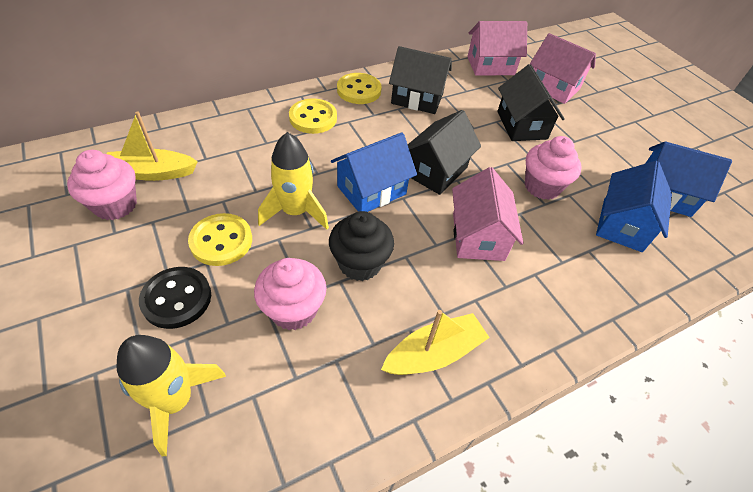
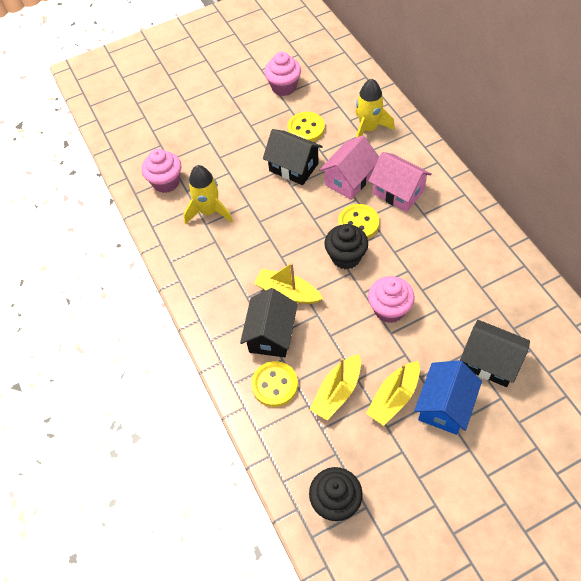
black button: [139,267,211,329] = 1 -> none = 0
black cupcake: [329,211,394,281] = 1 -> [309,467,363,521] [324,224,368,269] = 2
blue house: [331,132,417,212] [596,161,672,252] [645,141,732,217] = 3 -> [414,360,482,435] = 1
pink house: [452,167,524,261] [467,21,527,76] [529,33,596,104] = 3 -> [319,135,379,200] [369,152,432,212] = 2
yellow boat: [106,111,198,181] [381,310,490,375] = 2 -> [254,263,323,304] [310,354,361,420] [366,361,420,426] = 3

